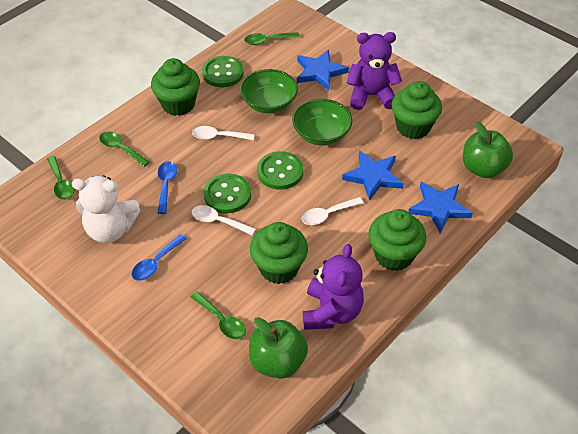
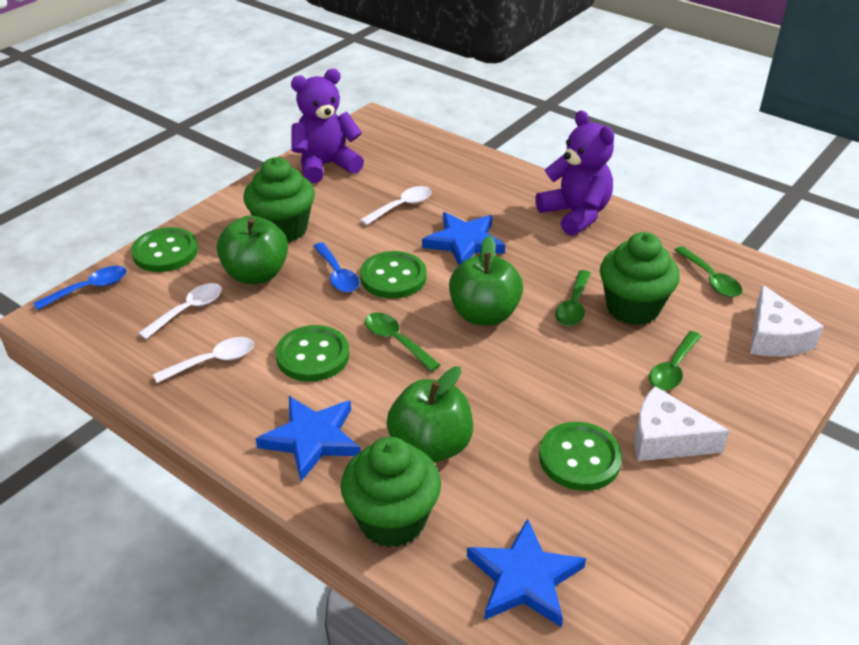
green apple: [249,317,308,379] [463,121,513,178] = 2 -> [217,216,288,284] [387,367,473,463] [449,235,523,326] = 3
green bowl: [240,69,298,113] [292,99,352,146] = 2 -> none = 0
green button: [202,56,244,87] [203,173,251,213] [257,151,303,190] = 3 -> [131,227,198,272] [275,325,349,382] [360,251,426,299] [539,422,622,491] = 4
green cupcake: [151,58,200,116] [250,222,308,284] [369,209,426,271] [392,81,442,139] = 4 -> [243,157,315,242] [341,437,441,548] [600,232,680,325] = 3
white cheese: none = 0 -> [634,386,729,461] [750,285,824,357] = 2
white teddy bear: [72,175,140,243] = 1 -> none = 0

